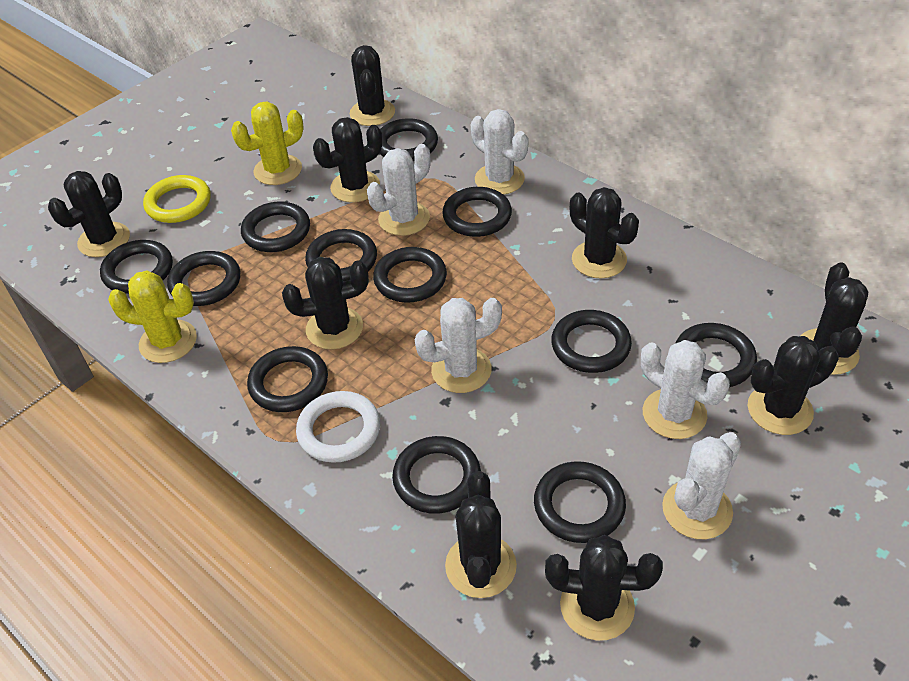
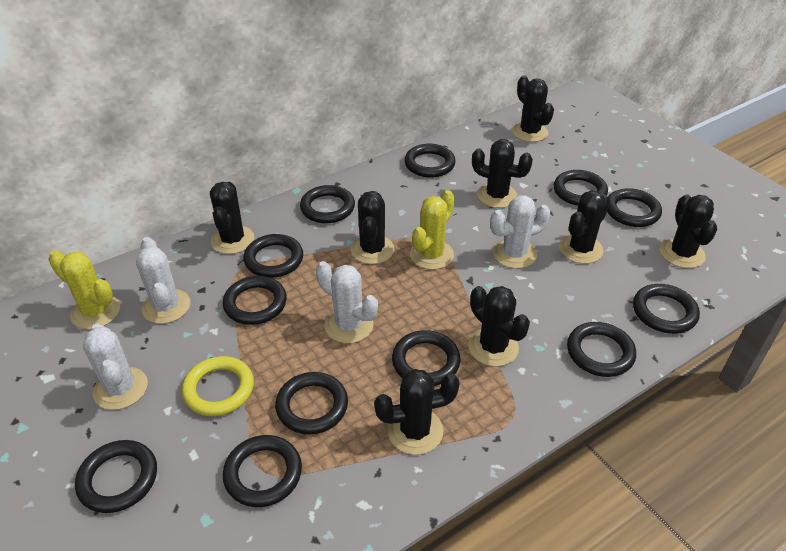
black cactus: [48,171,130,257] [282,257,369,350] [313,117,382,202] [350,45,395,126] [445,471,517,598] [545,535,663,641] [570,187,639,278] [748,336,838,435] [800,263,868,375] = 9 -> [210,182,254,254] [351,191,394,264] [374,369,460,455] [468,286,530,367] [472,139,533,208] [512,76,554,142] [559,191,610,264] [660,194,717,268] = 8
white cactus: [367,144,430,236] [415,298,502,393] [471,109,529,195] [641,340,730,439] [662,432,741,539] = 5 -> [83,324,148,410] [136,237,191,324] [316,261,378,343] [490,195,550,269] = 4
white ring: [296,391,380,463] = 1 -> none = 0

